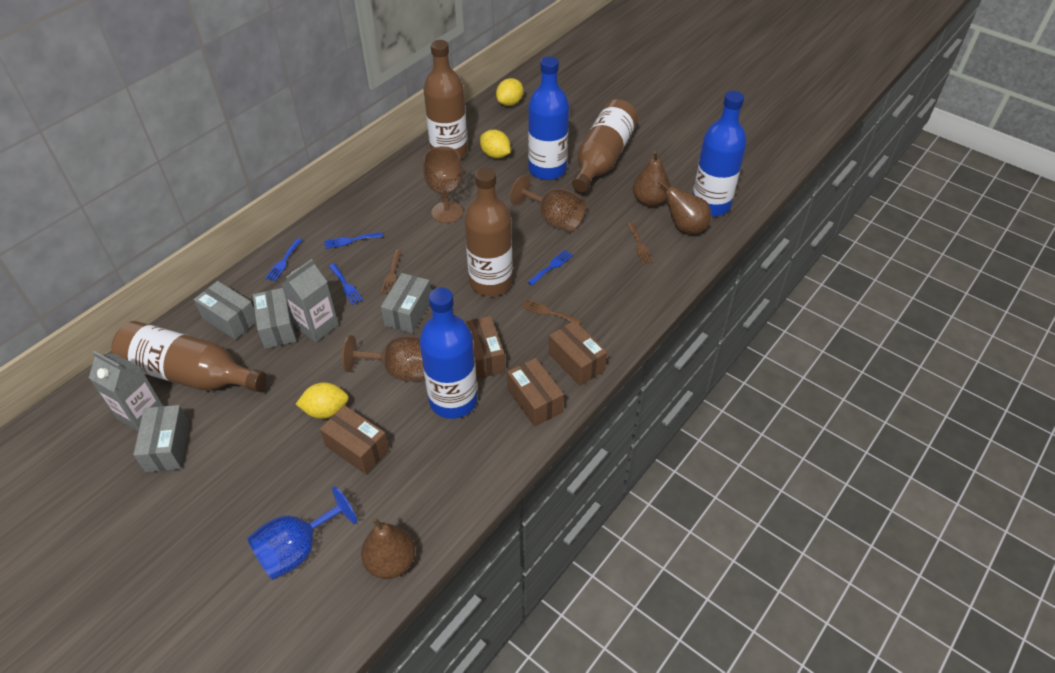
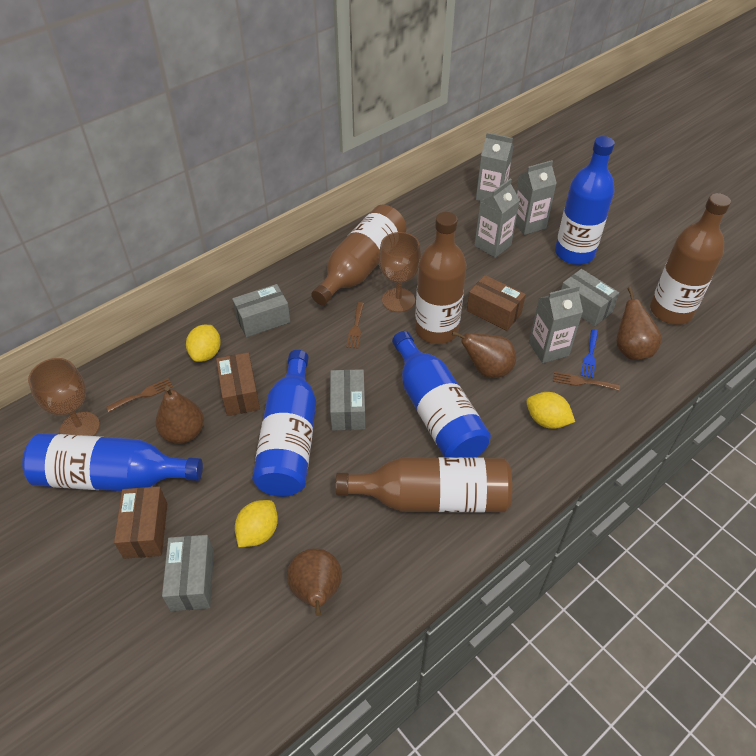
blue bottle: [420,288,478,419] [528,57,569,180] [693,91,747,216] = 3 -> [22,433,203,491] [252,350,316,497] [392,331,491,457] [555,136,615,265] = 4
blue fork: [265,239,302,281] [324,232,383,249] [329,263,363,305] [528,250,573,286] = 4 -> [581,329,598,378] = 1
blue goblet: [247,486,357,580] = 1 -> none = 0
brown box: [320,405,389,474] [465,316,505,379] [507,358,564,427] [549,320,607,386] = 4 -> [114,486,167,559] [216,352,260,416] [467,275,526,331] = 3
brown goblet: [342,335,425,381] [423,146,463,223] [510,175,586,232] = 3 -> [28,358,100,436] [379,232,421,312] = 2
brown pear: [361,517,415,579] [633,151,670,207] [658,181,711,234] = 3 -> [156,386,204,444] [287,548,342,616] [452,331,516,378] [616,287,662,360] = 4
grey carton: [89,351,163,432] [281,259,339,342] = 2 -> [474,179,520,258] [476,133,514,201] [515,160,557,235] [529,285,583,363] = 4

